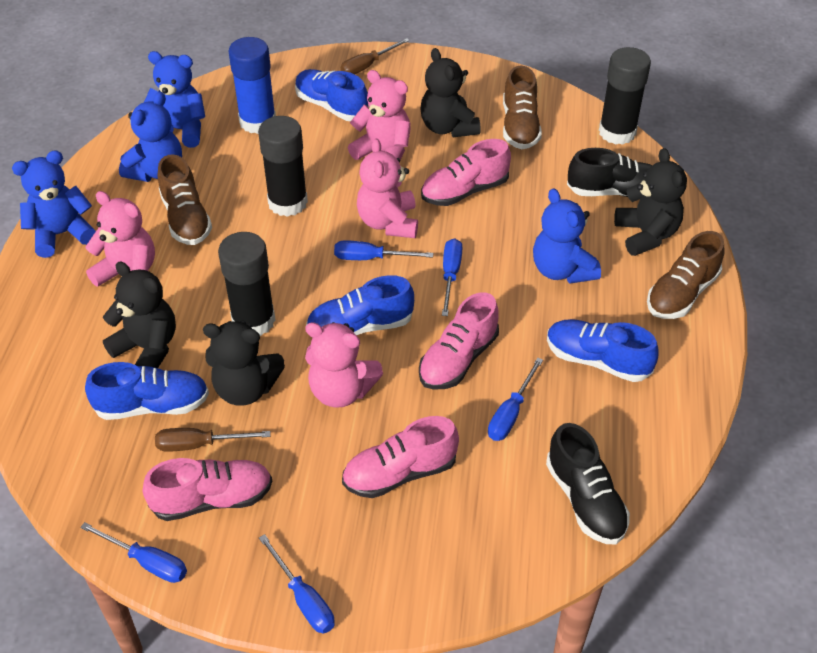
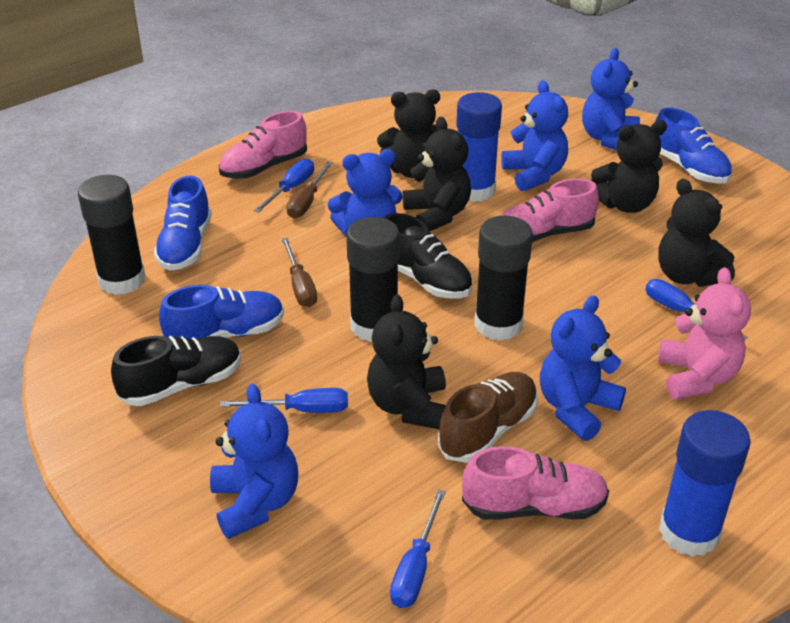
black teddy bear: [103,262,176,368] [203,321,285,406] [421,48,481,137] [614,148,687,256] = 4 -> [367,294,446,430] [377,89,440,178] [402,117,471,232] [591,120,667,213] [658,179,735,287] = 5
blue glue stick: [228,37,276,134] = 1 -> [456,92,502,202] [659,410,751,557] = 2
blue screwdriver: [80,522,187,583] [259,534,335,634] [334,240,433,260] [442,238,463,316] [488,358,543,441] = 5 -> [220,388,348,413] [254,159,314,213] [390,489,446,608] [646,279,748,340] = 4
blue shoe: [85,362,209,420] [295,69,369,121] [306,275,414,335] [547,319,659,382] = 4 -> [154,175,212,271] [159,285,284,339] [656,108,732,184] = 3
blue teddy bear: [12,150,96,258] [119,92,182,182] [144,51,205,148] [533,188,601,284] = 4 -> [210,384,299,539] [328,149,402,236] [501,80,568,191] [540,295,626,441] [582,48,640,150] = 5
brown shoe: [158,154,212,245] [503,65,542,149] [647,231,725,319] = 3 -> [438,372,538,463] = 1
pink shoe: [143,458,272,521] [342,416,459,498] [419,292,499,390] [421,139,511,206] = 4 -> [219,111,307,179] [462,446,609,520] [500,179,599,242] = 3
pink teddy bear: [85,191,155,286] [305,322,383,408] [348,70,411,160] [357,138,418,238] = 4 -> [658,267,751,400] = 1

